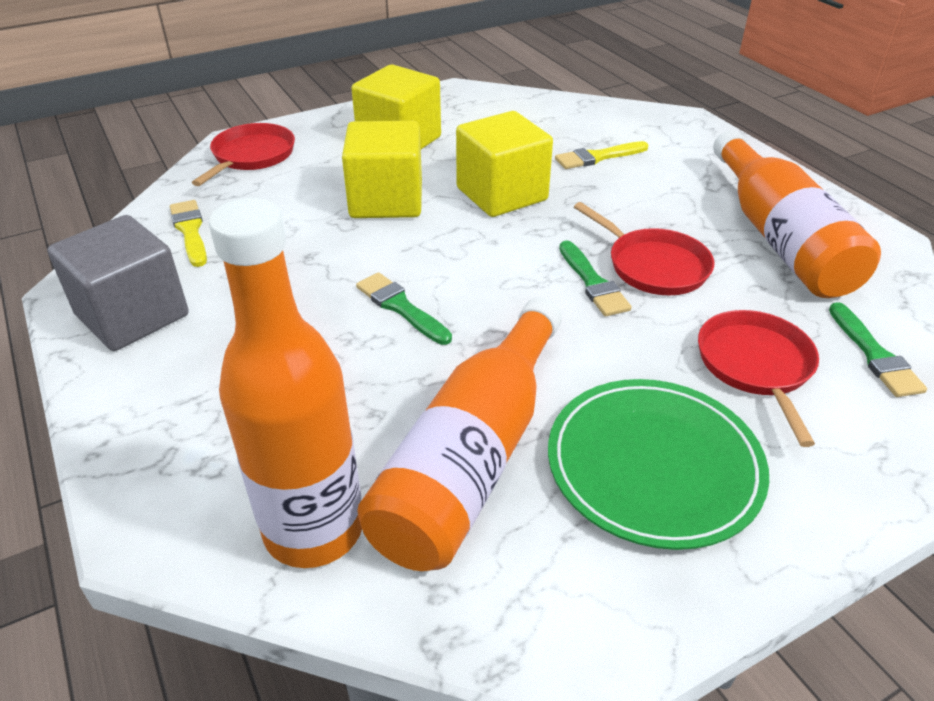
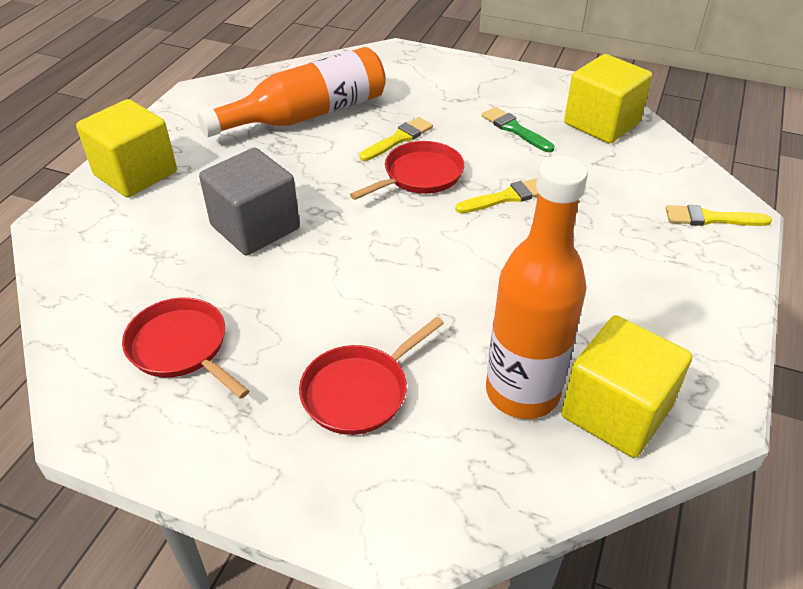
green brush: [356,272,452,345] [559,240,632,316] [829,302,927,397] = 3 -> [481,107,554,152] = 1
green plate: [548,379,769,550] = 1 -> none = 0
orange bottle: [209,198,362,568] [357,297,562,571] [713,130,881,298] = 3 -> [198,47,386,137] [486,156,588,419] = 2
yellow brush: [170,200,207,267] [555,141,648,169] = 2 -> [359,117,433,161] [455,178,538,213] [666,205,772,226] = 3

